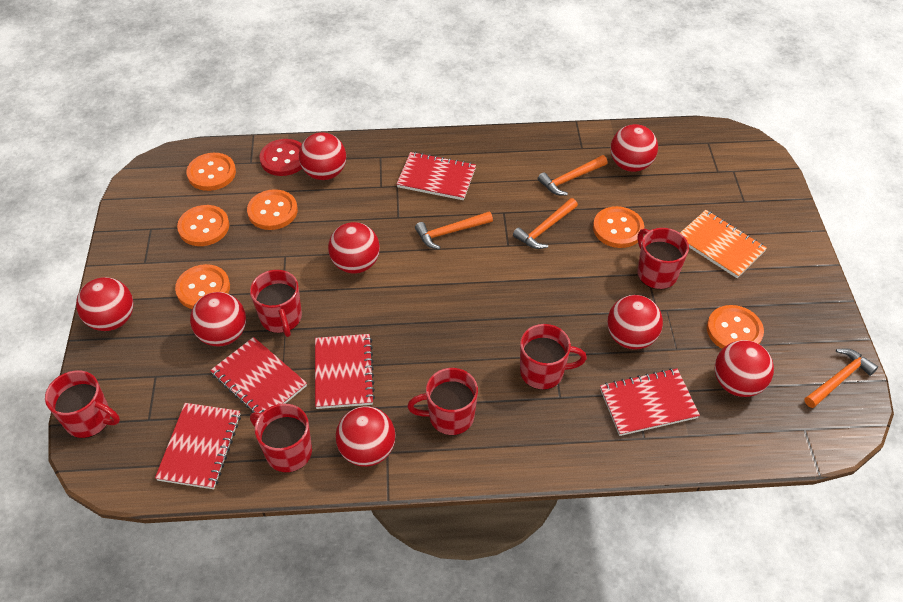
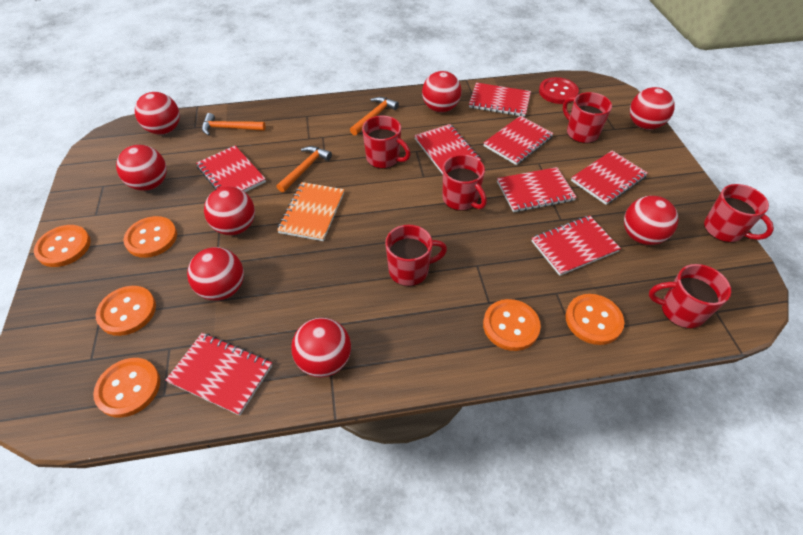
orange hammer: [415,212,493,249] [513,198,578,249] [538,155,608,195] [804,348,878,408] = 4 -> [202,113,265,136] [277,146,332,193] [350,97,399,135] = 3
red notebook: [155,403,241,489] [210,337,307,413] [315,334,375,409] [397,152,476,200] [600,368,700,436] = 5 -> [165,333,272,416] [196,146,266,192] [414,124,481,174] [469,82,531,117] [484,116,554,165] [497,167,577,212] [532,216,621,276] [571,151,648,205] = 8

